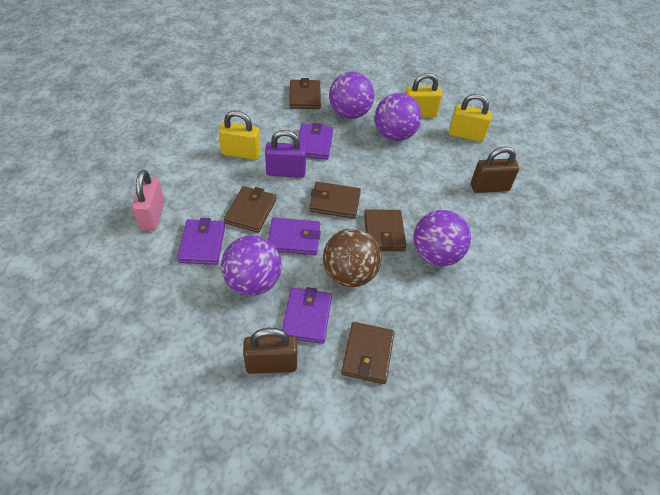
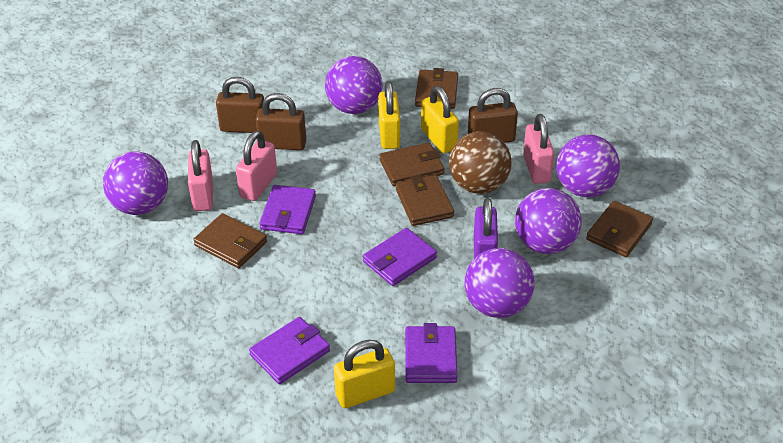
brown padlock: [243,328,297,374] [471,146,519,193] = 2 -> [216,77,264,133] [256,93,306,150] [468,88,518,143] = 3
pink padlock: [132,170,165,231] = 1 -> [188,140,213,211] [236,131,277,201] [523,114,554,184] = 3
purple ball: [221,236,282,296] [329,72,374,119] [374,93,422,141] [413,210,471,266] = 4 -> [103,152,168,215] [325,56,383,114] [465,248,535,318] [515,188,582,254] [556,135,620,197] = 5

